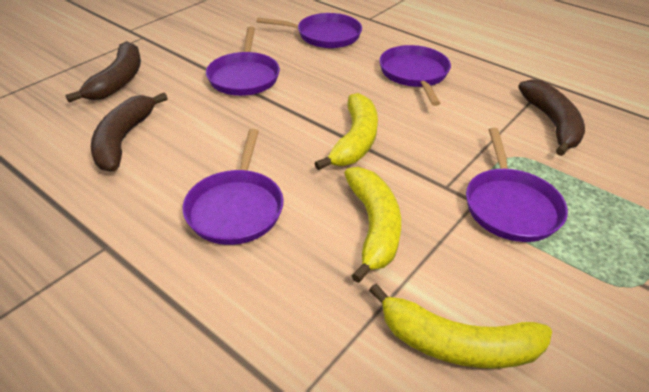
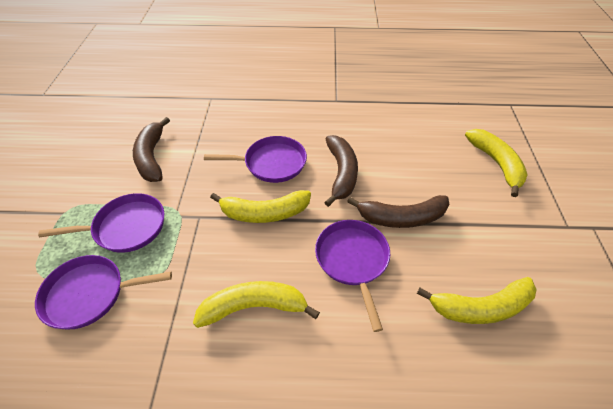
purple pan: [183,129,284,245] [206,27,280,96] [257,13,362,48] [379,45,451,106] [466,128,568,242] = 5 -> [35,255,172,330] [38,193,164,253] [204,136,307,183] [315,220,390,332] = 4
yellow banana: [314,93,378,170] [344,167,401,283] [369,284,552,368] = 3 -> [193,281,320,328] [210,190,311,223] [417,277,537,324] [465,129,528,197] = 4

